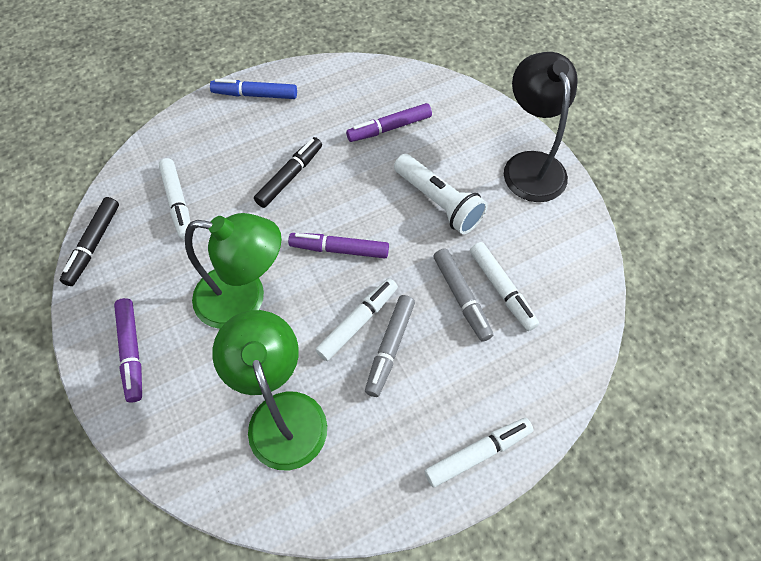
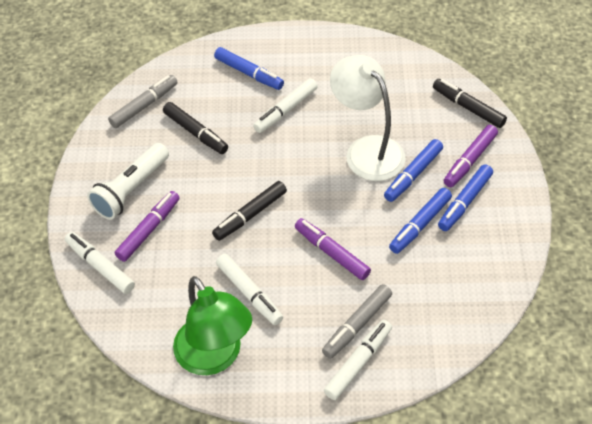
black lamp: [504,52,578,202] = 1 -> none = 0
black marker: [60,197,119,286] [254,137,322,208] = 2 -> [163,102,228,154] [212,181,287,241] [433,79,507,128] = 3
blue marker: [210,79,297,99] = 1 -> [214,47,284,90] [384,139,443,202] [389,188,452,254] [438,164,493,231] = 4
green lamp: [185,213,282,329] [212,310,327,470] = 2 -> [173,276,252,375] = 1
white lamp: none = 0 -> [330,55,405,181] = 1

